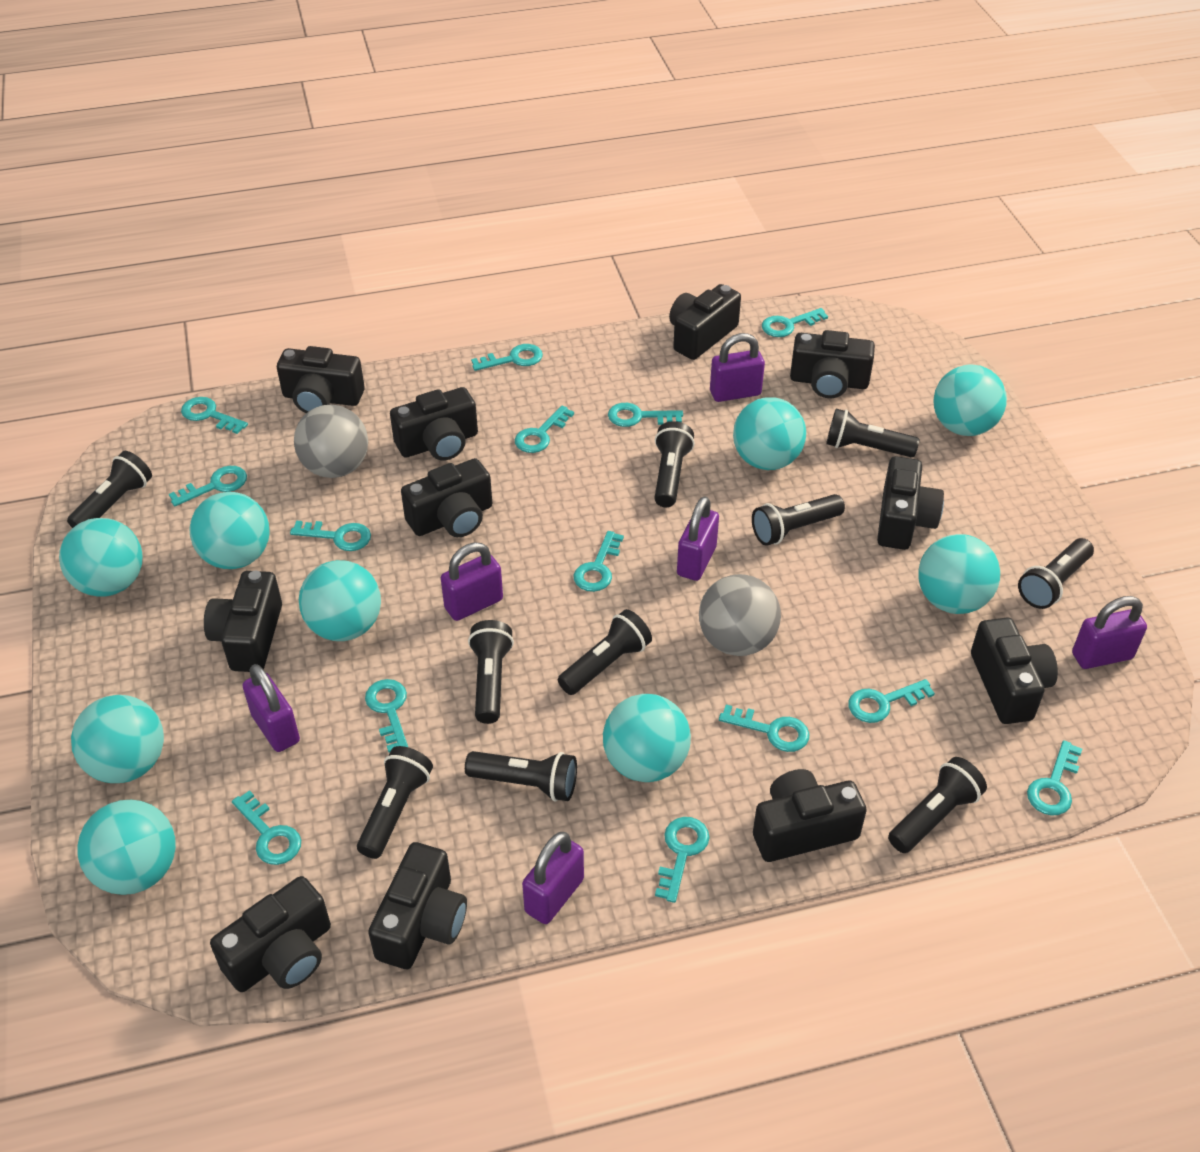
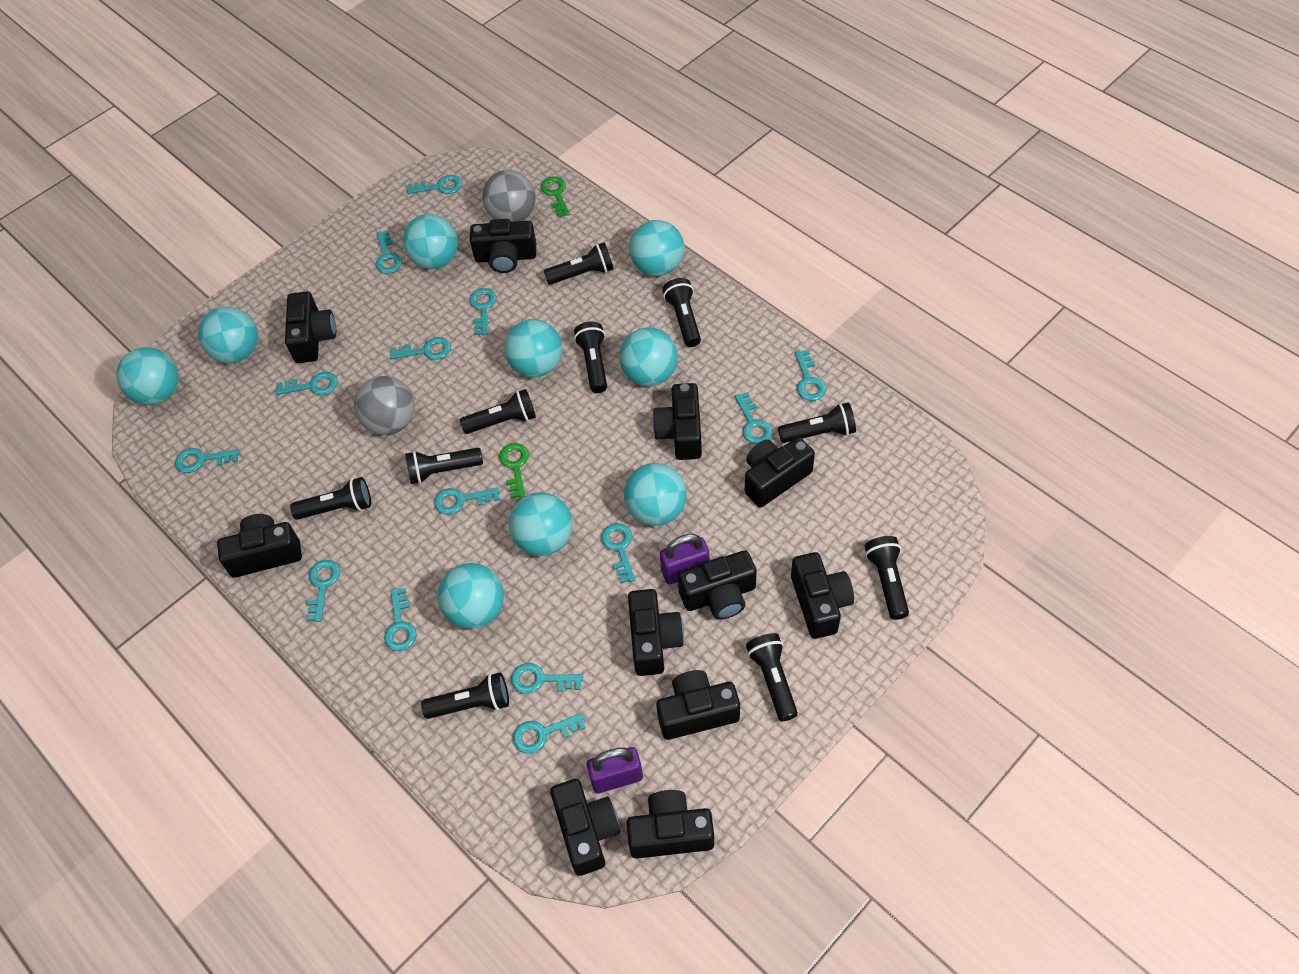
green key: none = 0 -> [499,443,529,499] [540,176,570,217] = 2
purple padlock: [242,664,300,752] [441,542,503,621] [522,832,584,924] [677,496,719,581] [710,333,765,402] [1072,596,1147,669] = 6 -> [587,747,643,793] [660,534,709,584] = 2

